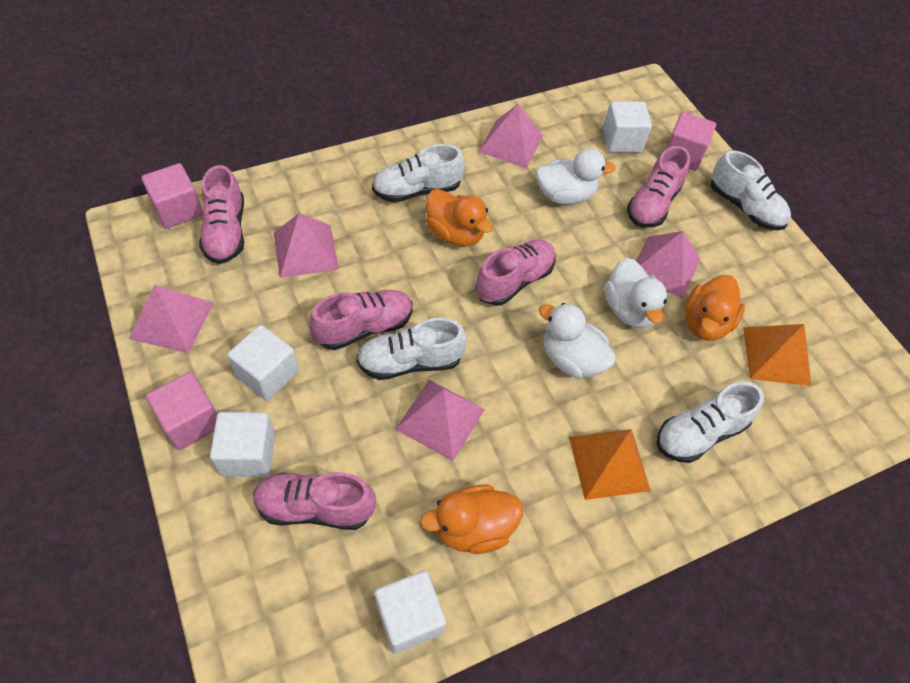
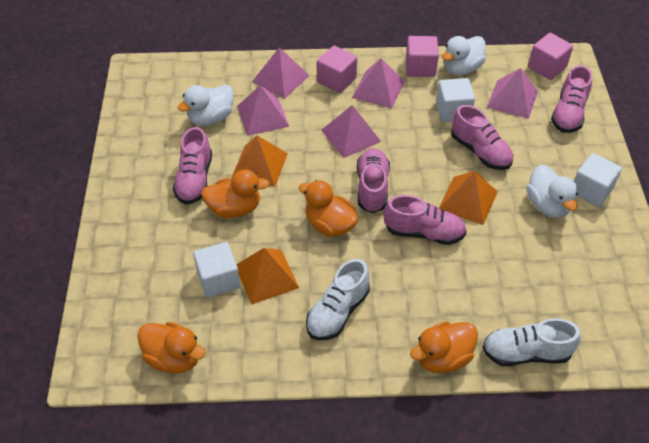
orange duck: [420,484,523,554] [426,189,493,247] [685,275,745,341] = 3 -> [137,322,206,373] [201,169,270,218] [299,180,358,237] [410,321,478,373] = 4
orange pyramid: [569,429,651,500] [743,324,811,386] = 2 -> [231,135,288,187] [236,248,299,305] [439,171,498,225] = 3
white cube: [210,412,275,477] [227,325,299,401] [375,571,446,654] [603,101,652,153] = 4 -> [193,242,240,298] [436,78,475,122] [574,153,622,207] = 3
white shoe: [356,318,467,380] [372,144,465,202] [656,382,764,463] [710,151,791,230] = 4 -> [306,259,370,340] [482,318,581,366] = 2

